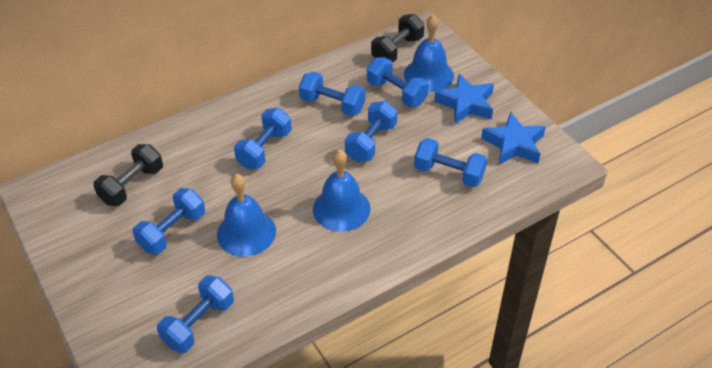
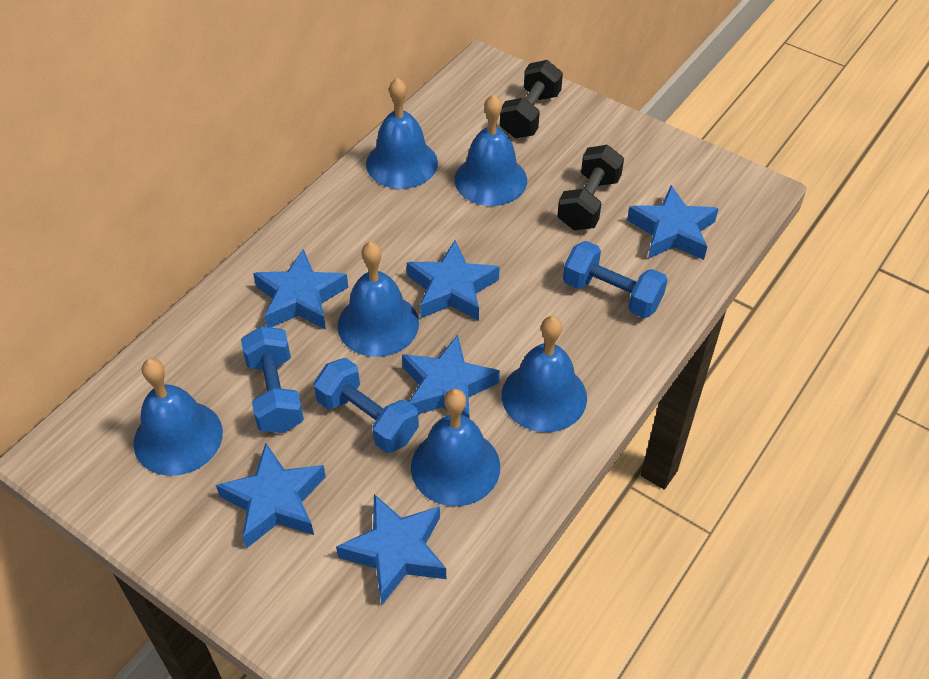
blue bell: [217,174,276,257] [313,149,371,232] [404,15,454,92] = 3 -> [134,359,223,476] [337,242,419,357] [366,78,438,189] [411,389,500,506] [455,94,527,206] [502,316,587,432] = 6
blue dumbbell: [133,188,205,254] [157,275,234,353] [234,108,292,169] [299,72,365,116] [345,101,397,162] [367,57,429,107] [414,138,487,187] = 7 -> [241,326,304,433] [314,358,419,453] [563,241,668,318] = 3
blue star: [434,74,494,124] [481,112,546,165] = 2 -> [216,443,326,548] [253,249,348,330] [336,494,446,605] [402,335,500,418] [407,240,500,321] [627,185,719,260] = 6

